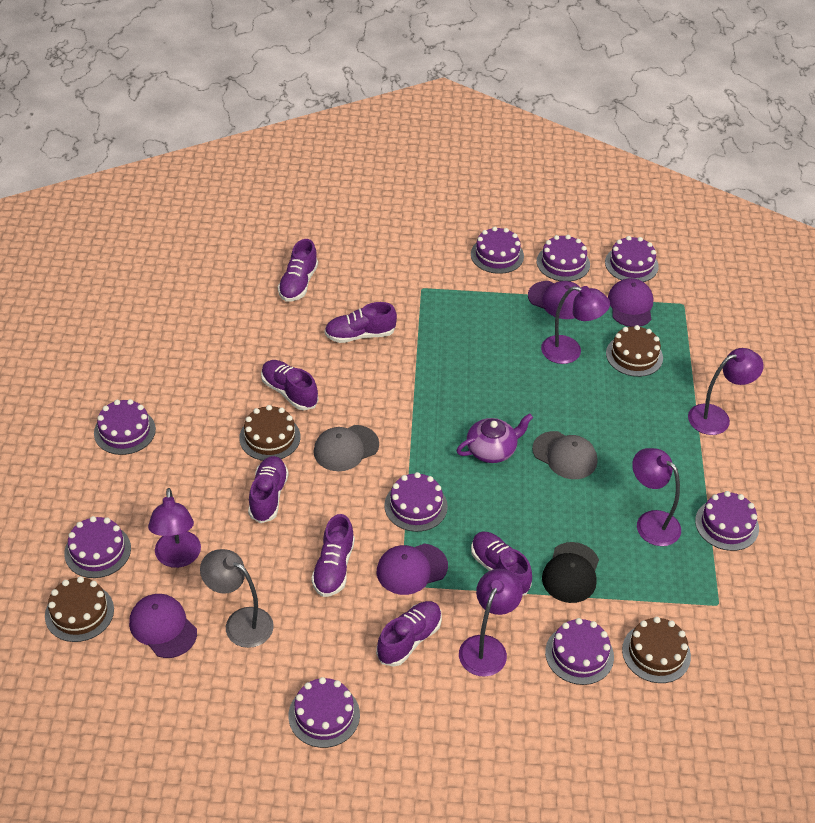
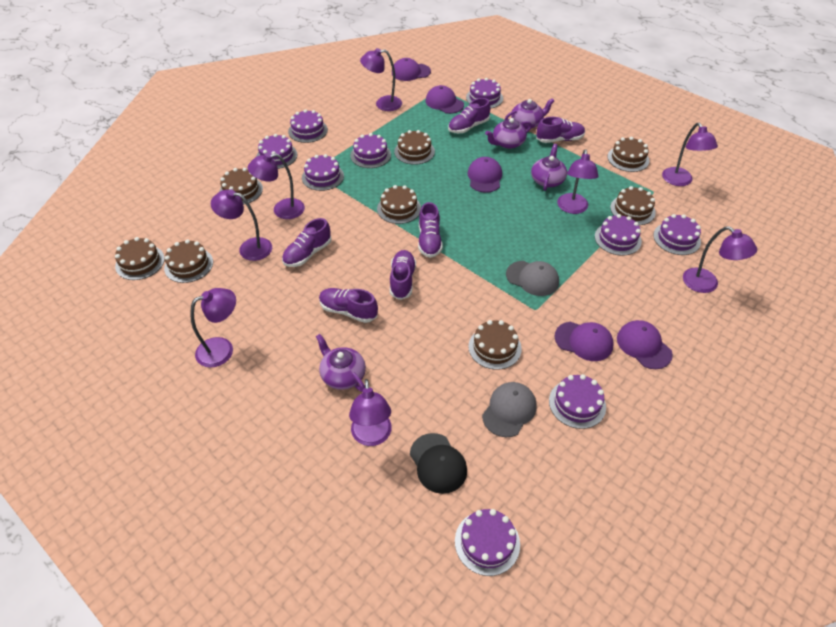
brown cake: [45,576,114,642] [239,405,300,461] [606,325,663,377] [622,617,691,683] = 4 -> [115,237,165,280] [164,239,213,283] [219,168,263,205] [377,185,421,224] [394,130,435,165] [468,320,522,370] [607,137,649,172] [610,186,656,225] = 8
grey lamp: [200,549,274,648] = 1 -> none = 0
purple cap: [129,594,197,658] [377,543,448,595] [528,281,581,319] [608,278,653,327] = 4 -> [392,58,431,81] [426,85,464,114] [467,157,502,193] [554,322,614,361] [617,320,673,369] = 5
purple lamp: [148,488,201,568] [459,569,523,677] [541,286,610,364] [632,448,681,546] [688,348,764,435] = 5 -> [190,288,236,368] [211,189,272,261] [248,153,305,219] [349,379,392,446] [360,48,402,111] [557,149,599,214] [662,123,718,186] [683,226,757,293] = 8
purple shoe: [248,456,289,523] [261,360,318,410] [278,239,318,301] [311,514,355,597] [324,302,397,343] [376,601,442,667] [471,531,532,595] = 7 -> [282,218,332,267] [319,288,378,323] [390,250,416,300] [418,202,443,258] [448,98,490,133] [536,117,585,143] = 6
purple teapot: [456,413,533,463] = 1 -> [316,334,366,392] [485,118,532,149] [505,98,554,129] [531,144,567,191] = 4

